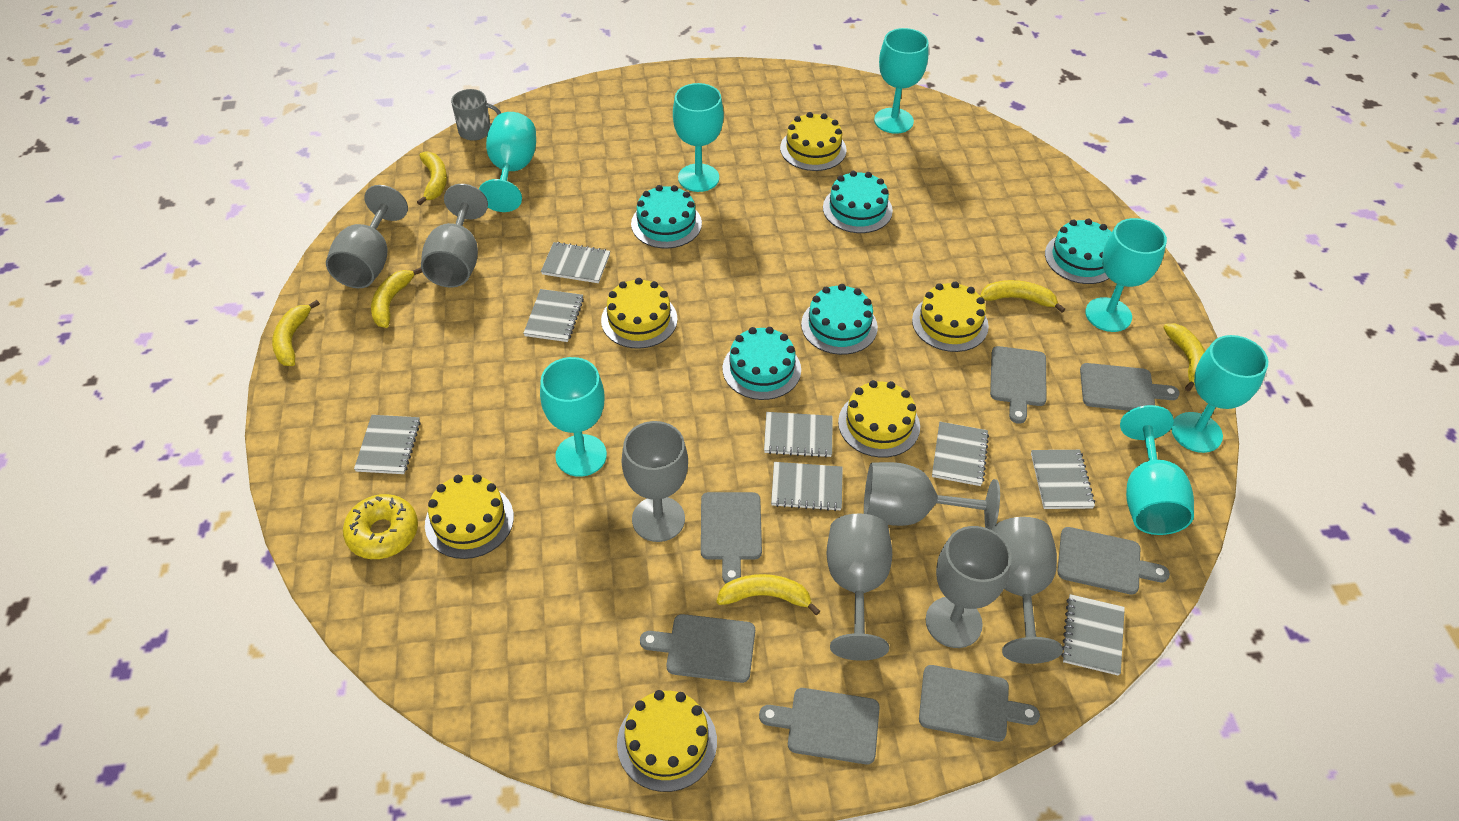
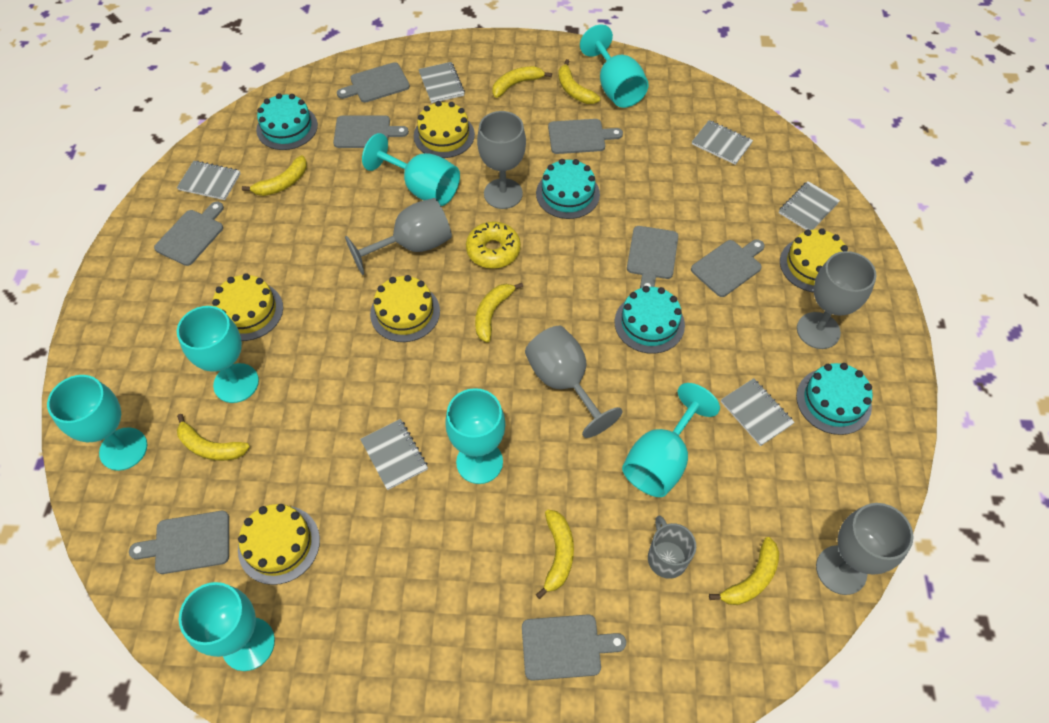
grey cutting board: [640,614,755,683] [701,492,762,583] [759,688,880,764] [919,665,1040,742] [990,346,1047,424] [1058,527,1170,595] [1080,363,1180,411] = 7 -> [129,511,229,574] [154,201,224,266] [333,115,409,148] [337,62,410,102] [522,614,626,681] [548,119,623,154] [627,226,678,288] [691,239,765,297] = 8
grey goblet: [326,185,408,288] [421,184,488,288] [621,421,688,542] [827,514,892,661] [864,462,1000,530] [926,526,1011,648] [992,517,1063,664] = 7 -> [345,198,452,275] [477,111,526,209] [525,326,623,438] [797,251,877,349] [816,503,913,595] = 5
grey notebook: [354,415,421,474] [523,289,584,342] [541,242,610,283] [764,412,833,458] [771,462,843,511] [932,422,989,486] [1031,450,1095,509] [1061,594,1125,676] = 8 -> [177,161,241,200] [360,419,428,490] [419,62,465,103] [692,120,753,165] [721,378,795,446] [779,181,840,230] = 6
turquoise cake: [631,185,702,249] [723,327,801,400] [801,284,878,355] [823,171,893,233] [1045,219,1112,284] = 5 -> [256,93,318,150] [536,159,600,219] [615,286,685,354] [796,363,873,435] = 4
yellow banana: [272,300,320,366] [371,267,422,328] [417,151,447,205] [716,574,820,616] [980,280,1065,313] [1163,324,1205,391] = 6 -> [177,414,250,461] [242,155,307,196] [475,283,523,342] [492,66,552,98] [536,510,574,599] [558,59,600,104] [709,537,779,605] = 7
yellow cake: [425,474,514,559] [601,278,678,349] [617,690,717,792] [780,112,847,171] [838,380,920,458] [912,282,989,352] = 6 -> [212,273,283,341] [238,504,320,585] [370,275,440,342] [414,101,475,158] [780,228,848,292] = 5

